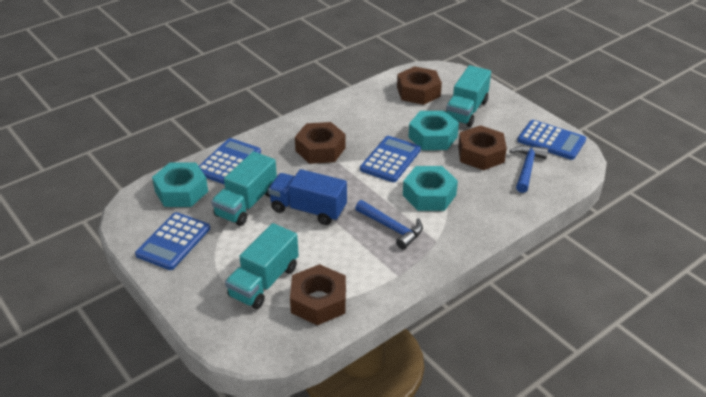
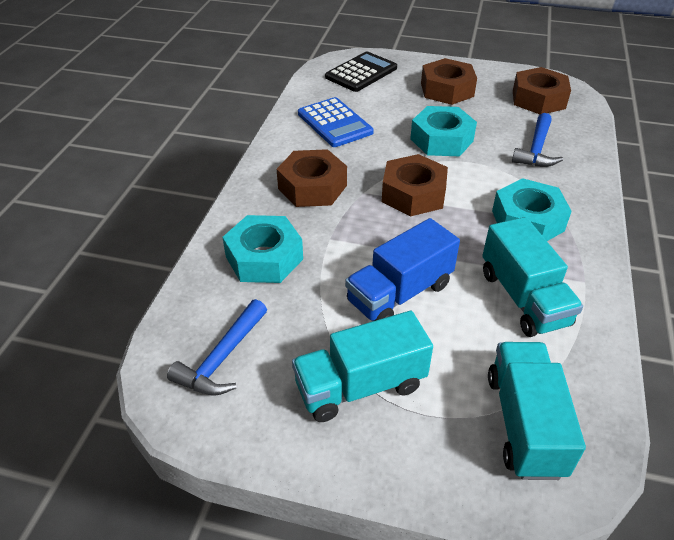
black calculator: none = 0 -> [325,52,397,92] = 1
blue calculator: [135,212,210,270] [199,138,261,185] [360,136,421,182] [517,120,586,160] = 4 -> [298,97,374,147] = 1

